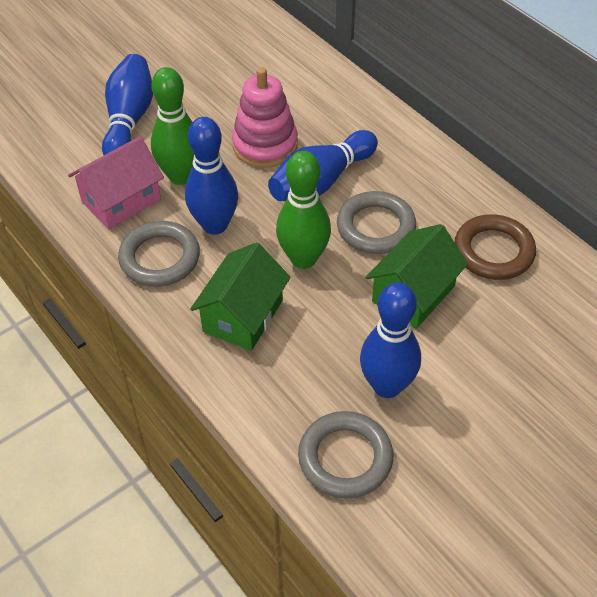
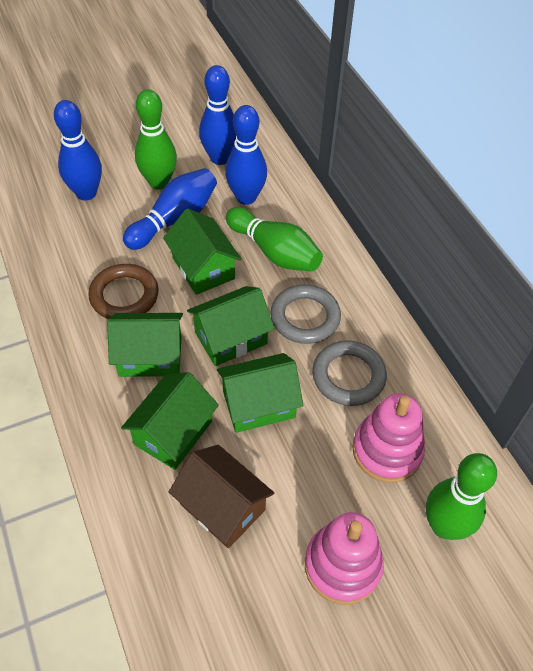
brown house: none = 0 -> [169,445,274,548] = 1
green bowling pin: [151,67,194,185] [276,151,331,269] = 2 -> [135,89,177,190] [226,207,323,272] [426,453,497,540] = 3
green house: [190,242,291,351] [365,224,468,329] = 2 -> [107,313,183,377] [121,372,219,470] [163,208,242,295] [187,286,274,366] [217,353,303,433] = 5
grey ring: [118,221,200,287] [298,411,394,499] [337,191,416,254] = 3 -> [270,284,341,344] [312,340,387,406] = 2
pink house: [68,136,164,230] = 1 -> none = 0
pink stacking toy: [232,67,298,168] = 1 -> [305,512,384,605] [352,393,425,483] = 2

